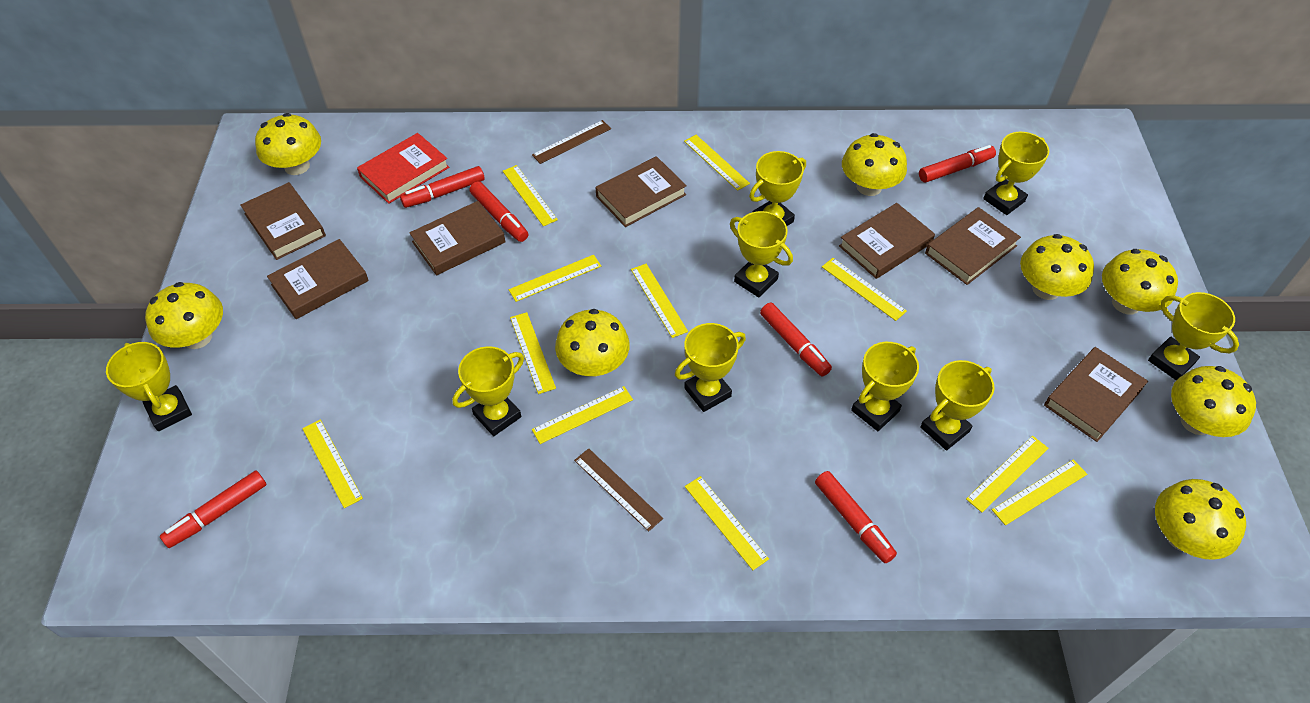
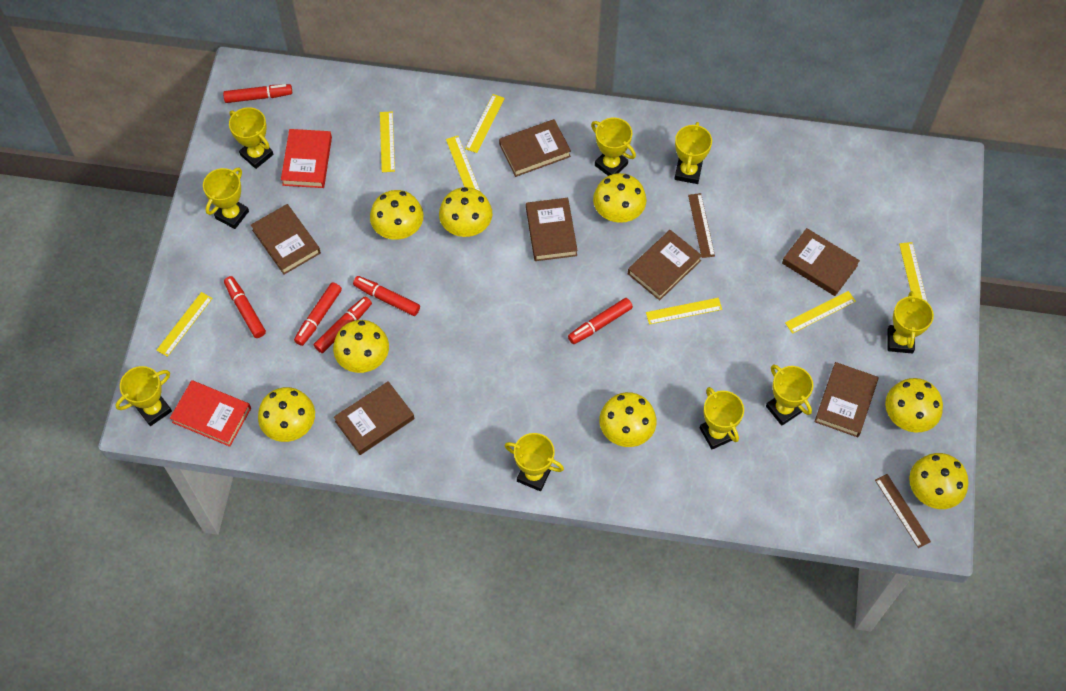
red book: [357,133,449,204] = 1 -> [170,380,251,447] [281,129,332,188] = 2
yellow ruler: [302,420,363,508] [503,165,558,226] [509,255,601,302] [510,312,556,394] [532,386,633,444] [631,264,688,338] [684,135,750,191] [685,476,769,570] [822,258,907,321] [966,436,1048,513] [992,460,1087,526] = 11 -> [156,292,213,357] [380,111,395,172] [446,136,480,191] [465,94,505,153] [646,298,722,325] [785,291,856,334] [899,242,927,302] = 7

